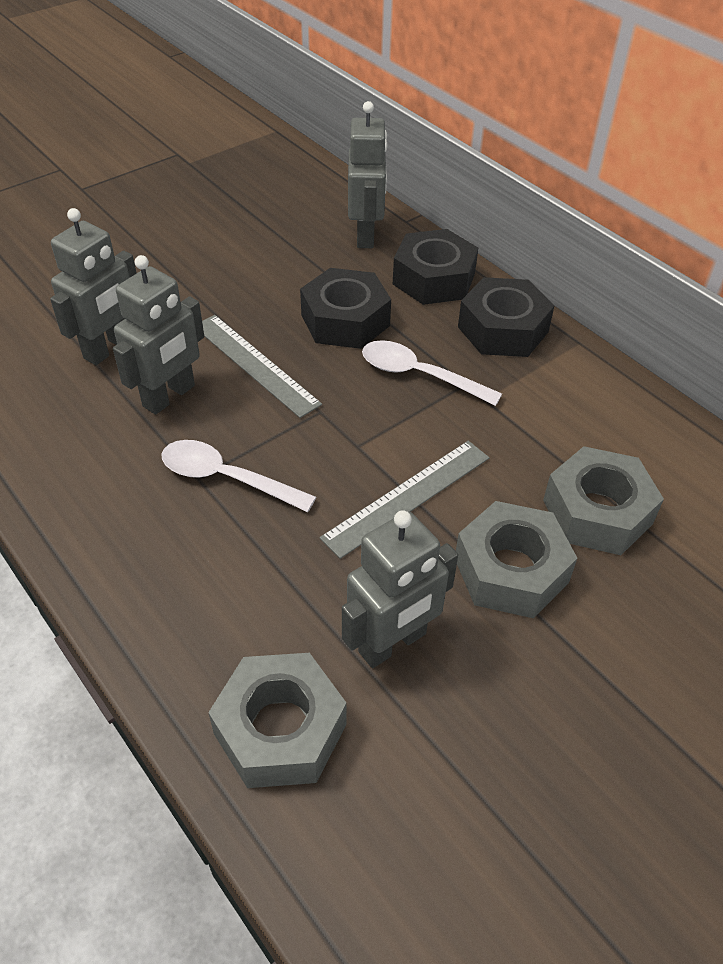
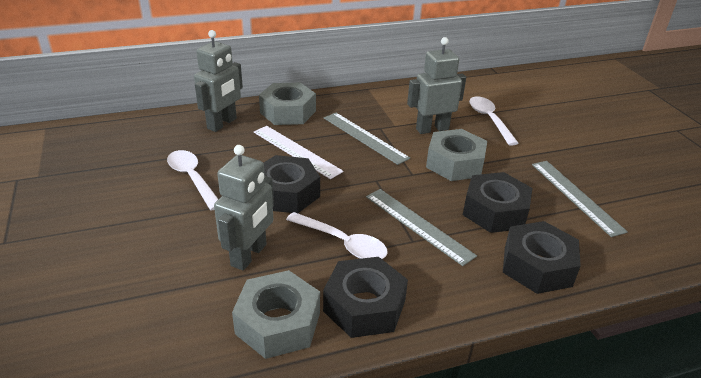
black nut: [300,268,391,349] [393,229,478,305] [458,277,554,357] = 3 -> [264,155,320,213] [323,257,408,338] [463,172,533,233] [503,221,581,294] = 4
grey robot: [50,208,137,365] [113,255,204,415] [342,510,458,668] [348,101,387,248] = 4 -> [194,30,243,132] [214,145,274,270] [407,37,466,134] = 3
grey ruler: [202,315,322,418] [320,441,489,559] = 2 -> [324,113,410,165] [366,189,477,266] [532,161,628,237] = 3
white ruler: none = 0 -> [254,126,344,179] = 1
white spoon: [161,440,316,512] [362,340,502,406] = 2 -> [167,150,218,211] [286,212,388,259] [469,96,518,146] = 3

